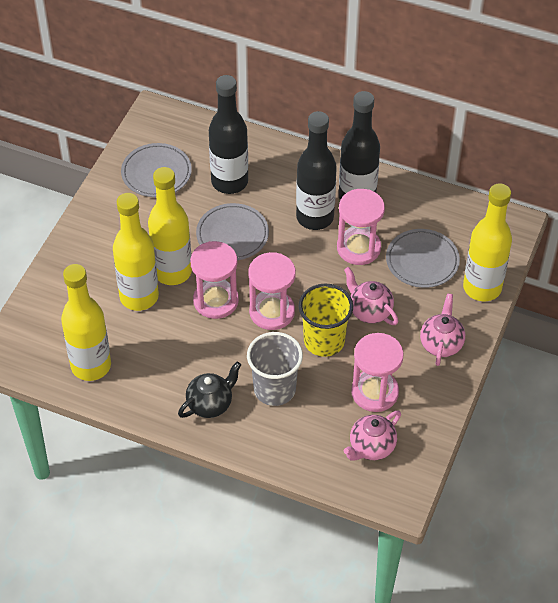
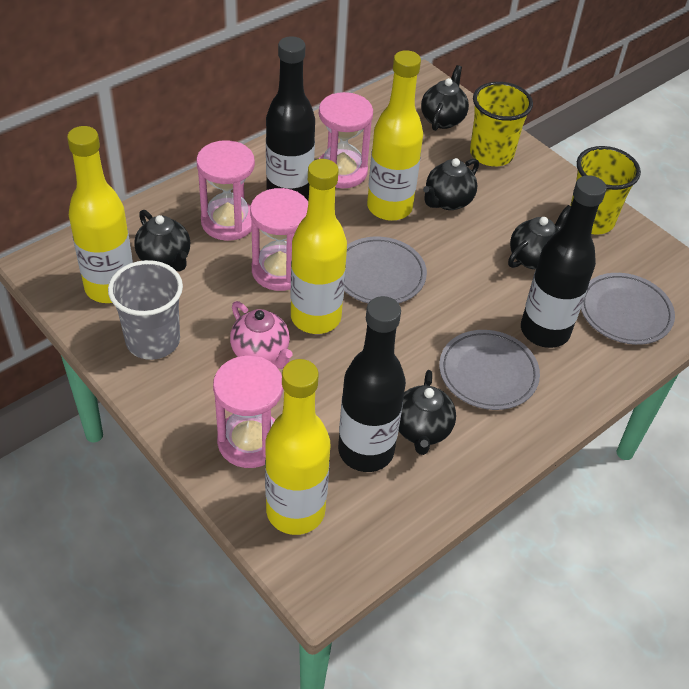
black teapot: [178,362,241,418] = 1 -> [134,210,190,272] [399,370,456,455] [421,65,469,131] [423,158,479,210] [508,205,571,269] = 5
pink teapot: [344,267,398,325] [344,411,401,461] [420,293,465,366] = 3 -> [230,301,293,369] = 1
yellow cup: [299,284,353,357] = 1 -> [470,82,533,166] [570,146,641,235] = 2

